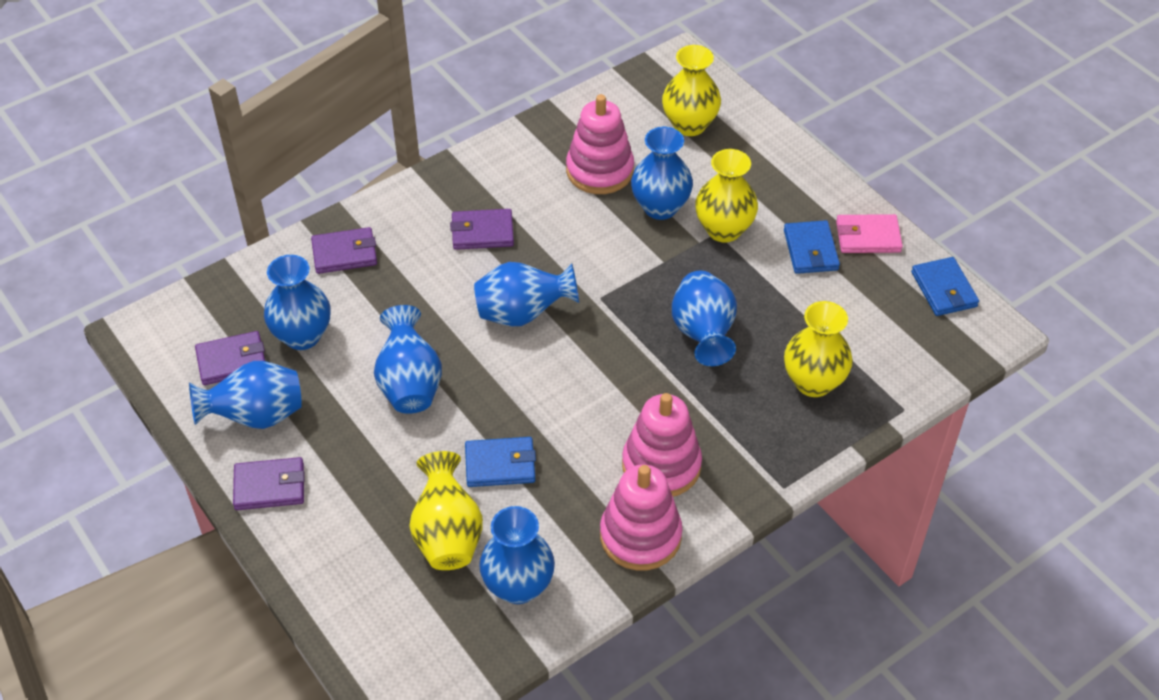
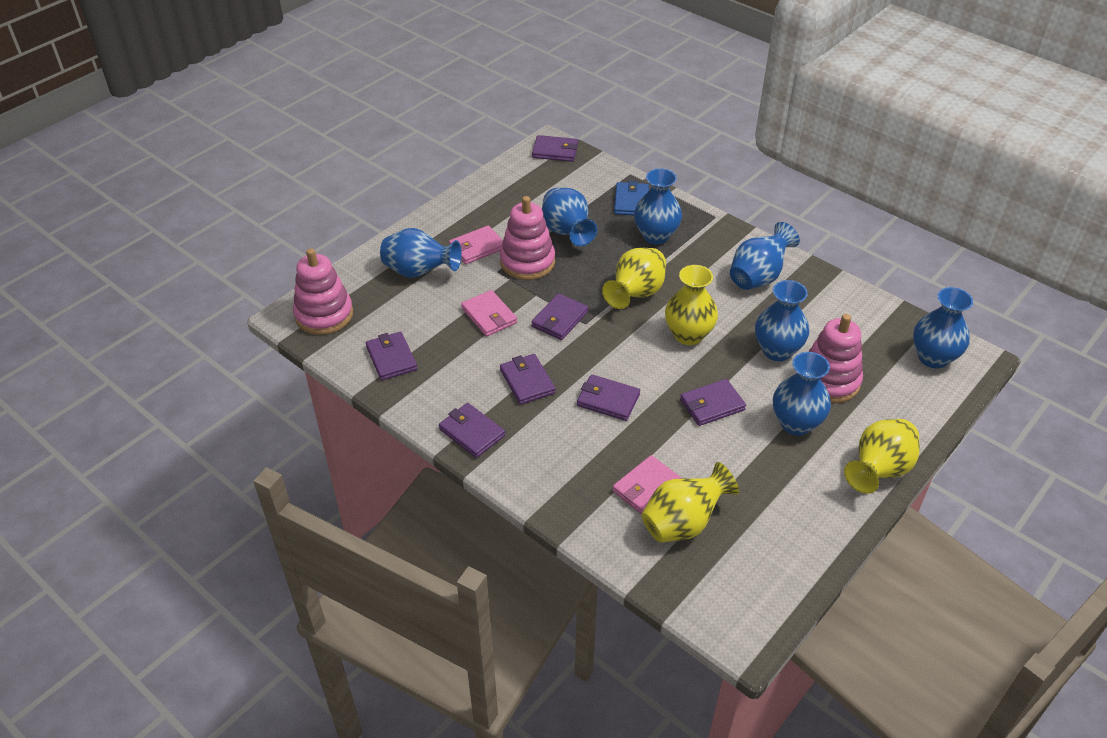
blue wallet: [465,437,536,487] [784,220,840,274] [911,257,979,316] = 3 -> [614,181,649,215] = 1
pink wallet: [836,214,903,253] = 1 -> [449,225,503,264] [461,290,517,337] [612,455,682,515] = 3
purple wallet: [195,331,265,385] [233,457,304,510] [311,227,377,274] [450,209,514,250] = 4 -> [366,332,417,380] [439,403,505,458] [500,354,555,405] [531,293,588,340] [532,135,578,162] [577,374,640,421] [680,379,746,426] = 7

